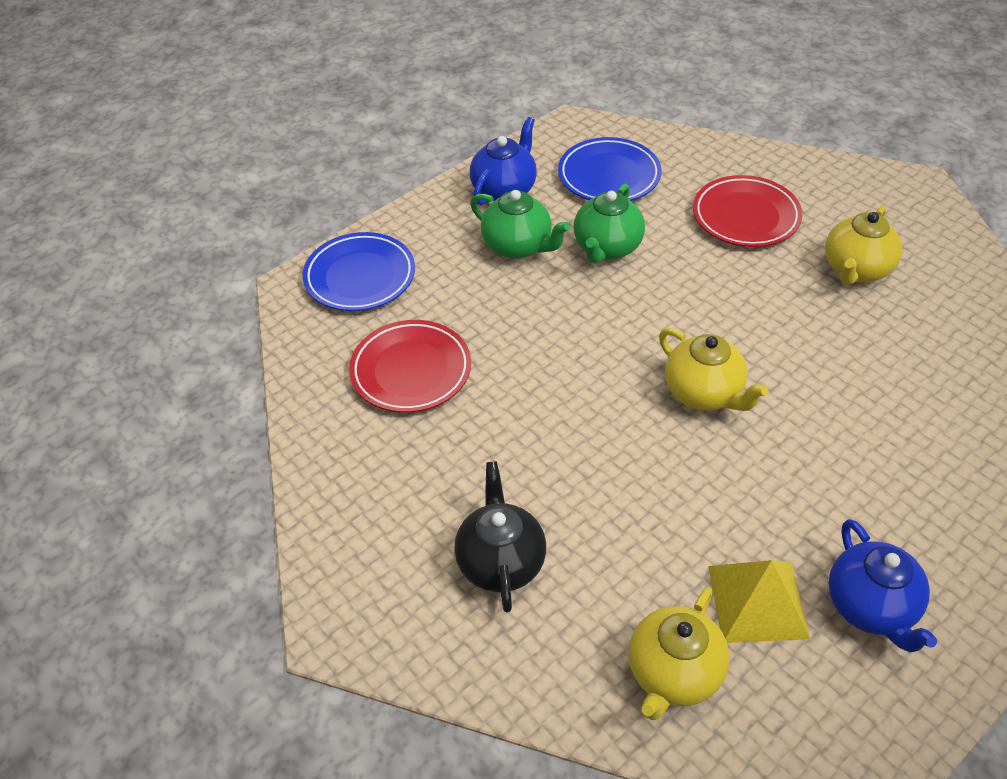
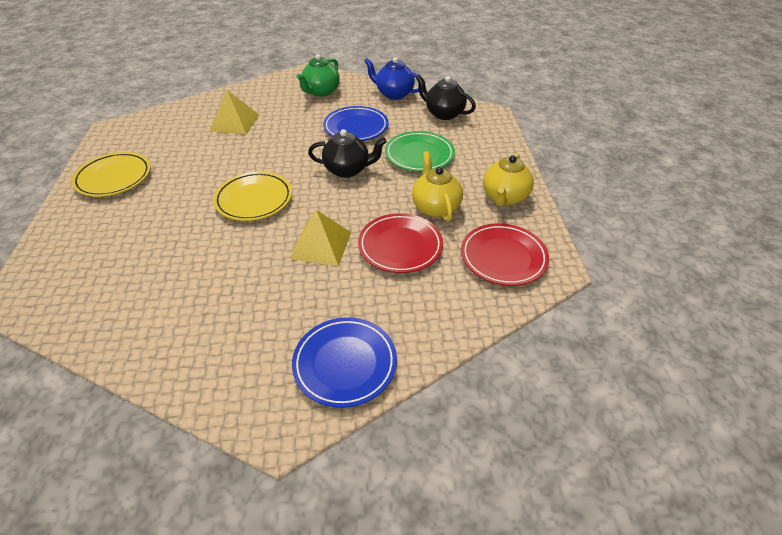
black teapot: [454,461,546,613] = 1 -> [308,129,387,178] [416,74,476,120] = 2
blue teapot: [470,117,537,205] [828,519,937,652] = 2 -> [364,57,419,100] = 1
green plate: none = 0 -> [385,131,455,172] = 1
green teapot: [470,190,570,259] [574,184,645,264] = 2 -> [296,54,340,97] = 1
yellow plate: none = 0 -> [72,152,151,197] [213,171,292,221] = 2
yellow pyramid: [708,560,810,643] = 1 -> [210,90,259,134] [290,210,351,266] = 2
yellow teapot: [629,587,730,720] [659,328,768,411] [825,206,902,285] = 3 -> [412,151,463,222] [483,153,534,206] = 2

